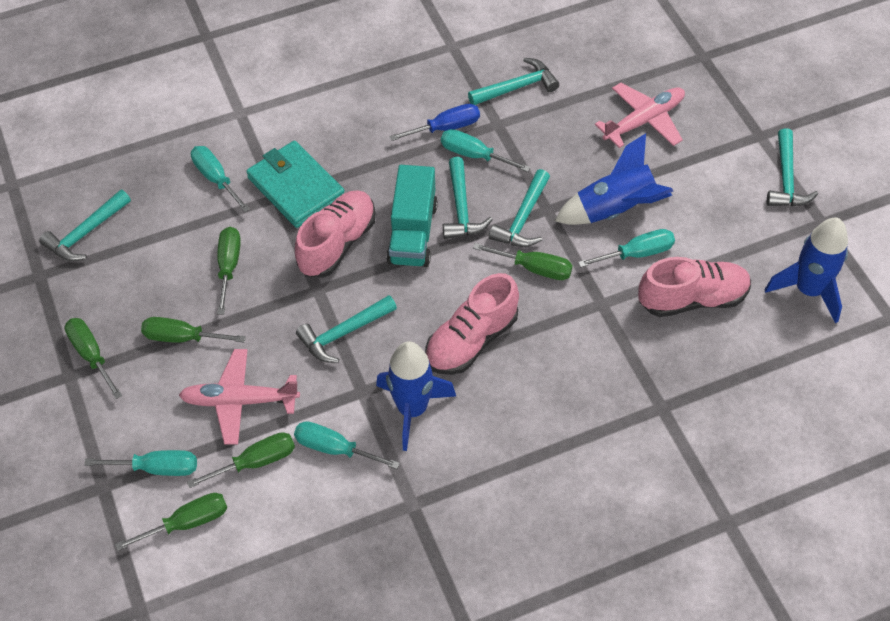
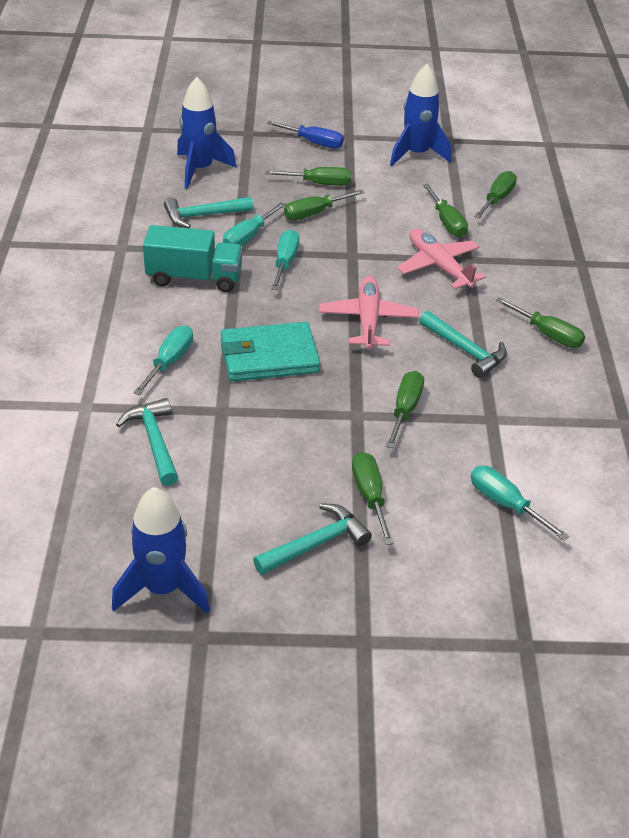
green screwdriver: [65,318,122,399] [115,493,227,551] [141,317,246,343] [187,432,295,488] [217,227,241,315] [473,243,573,280] = 6 -> [265,167,351,186] [284,189,364,220] [352,452,394,545] [386,371,424,448] [423,184,468,237] [474,171,517,218] [495,298,585,348] = 7
pink shoe: [295,190,376,278] [425,273,519,375] [638,257,751,317] = 3 -> none = 0
turquoise hammer: [39,190,131,261] [296,295,397,363] [443,157,493,239] [468,58,559,105] [489,169,550,247] [767,128,818,206] = 6 -> [116,398,178,486] [164,197,253,228] [253,503,372,575] [419,311,507,378] = 4
turquoise screwdriver: [84,450,197,476] [191,146,250,212] [294,421,400,469] [441,129,531,172] [578,229,675,268] = 5 -> [133,326,193,395] [223,202,286,246] [271,229,300,290] [471,466,569,541] = 4

